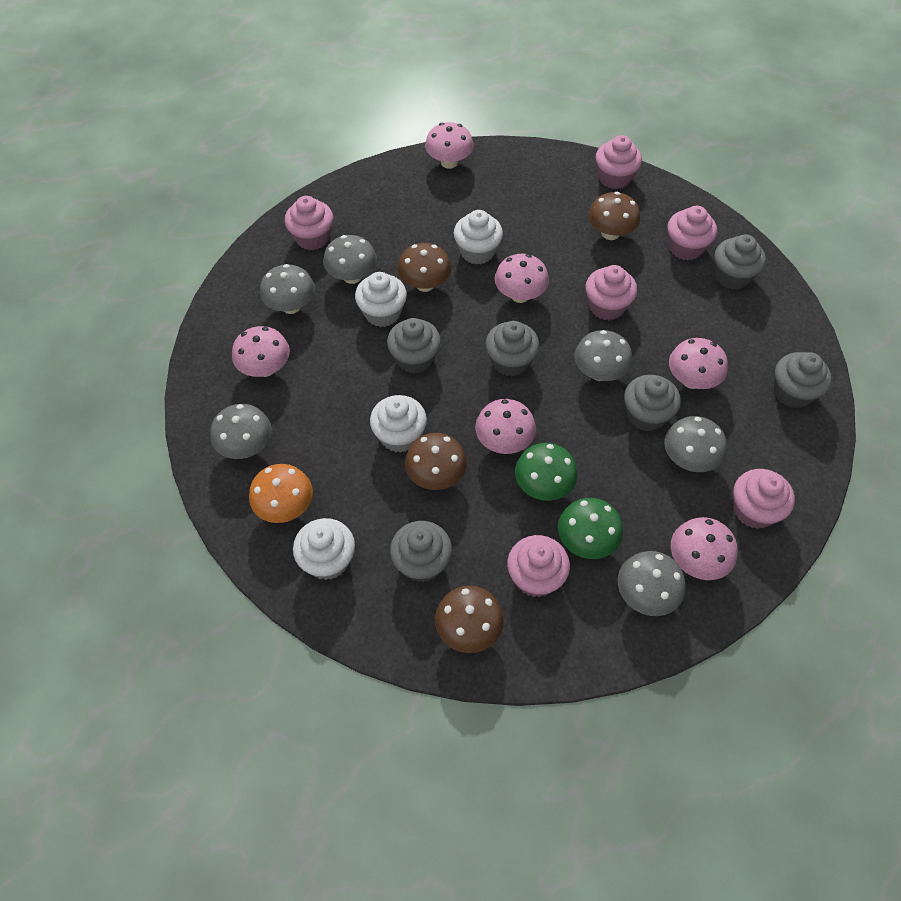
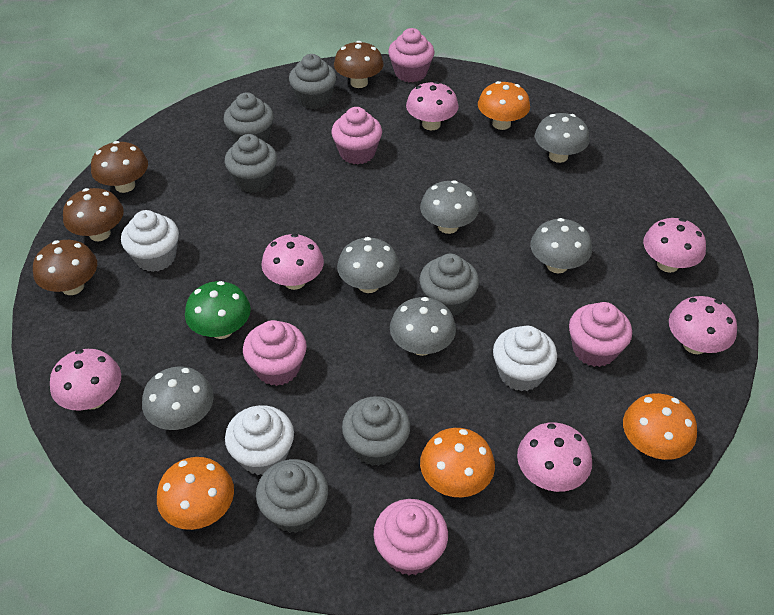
green mushroom: [515,443,578,501] [558,498,623,559] = 2 -> [185,281,251,339] = 1
orange mushroom: [249,464,313,523] = 1 -> [157,457,234,530] [420,428,495,497] [478,81,530,130] [623,393,697,460] = 4
pink cupcake: [285,196,333,250] [507,535,570,597] [585,265,637,320] [595,135,642,189] [667,206,717,260] [733,469,795,529] = 6 -> [243,320,307,386] [331,107,382,164] [373,499,448,575] [388,28,434,82] [569,302,632,367] = 5
white cupcake: [293,518,355,580] [355,272,407,327] [370,395,427,453] [454,210,503,265] = 4 -> [121,210,179,272] [225,405,294,475] [493,326,557,391] = 3

